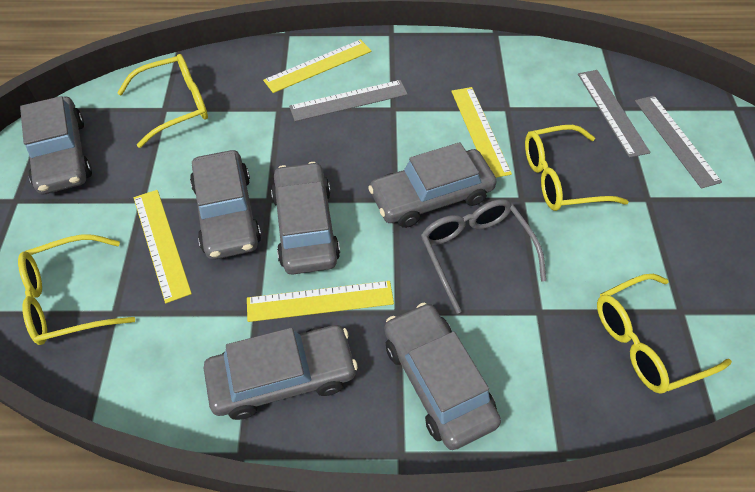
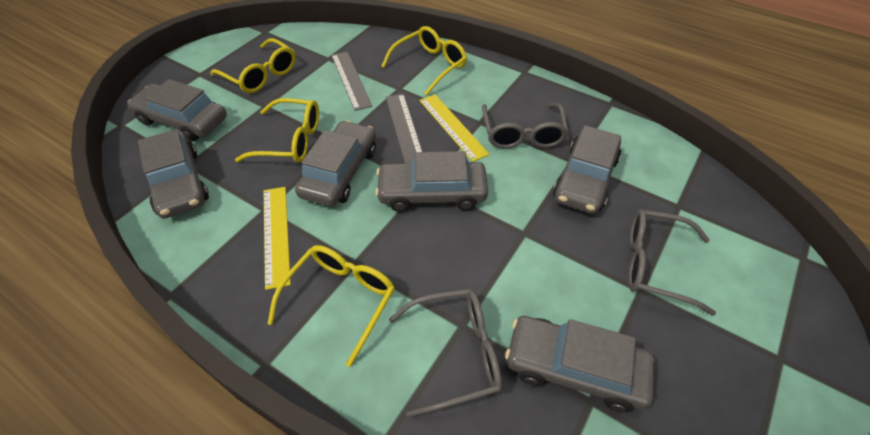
grey glasses: [421,199,546,314] = 1 -> [389,289,502,417] [482,103,568,149] [628,209,716,316] = 3
grey ruler: [289,80,408,122] [578,70,651,158] [635,96,722,189] = 3 -> [331,52,373,111] [386,94,422,163] = 2
yellow ruler: [134,190,192,303] [247,281,394,322] [263,39,371,93] [451,87,512,178] = 4 -> [264,187,291,290] [419,94,490,162] = 2

